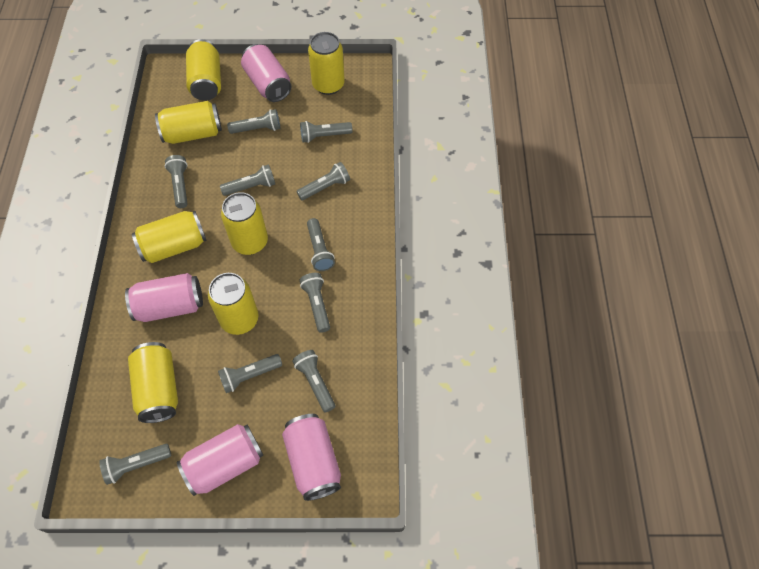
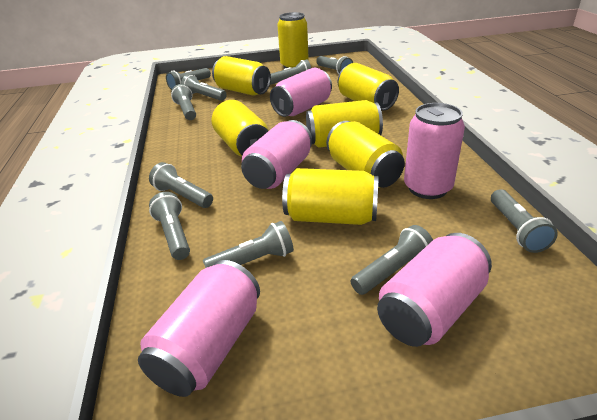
pink can: [125,273,203,322] [177,424,263,496] [241,44,292,102] [282,414,341,501] = 4 -> [138,260,260,397] [241,120,312,189] [270,68,332,117] [377,233,492,347] [404,103,465,199] = 5

